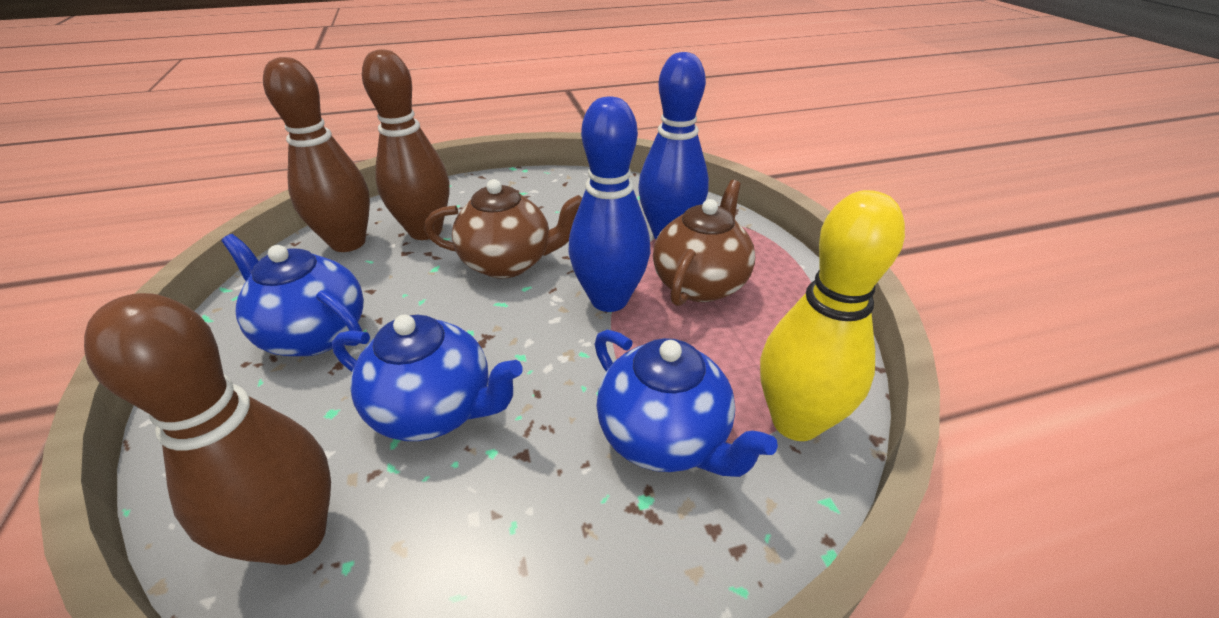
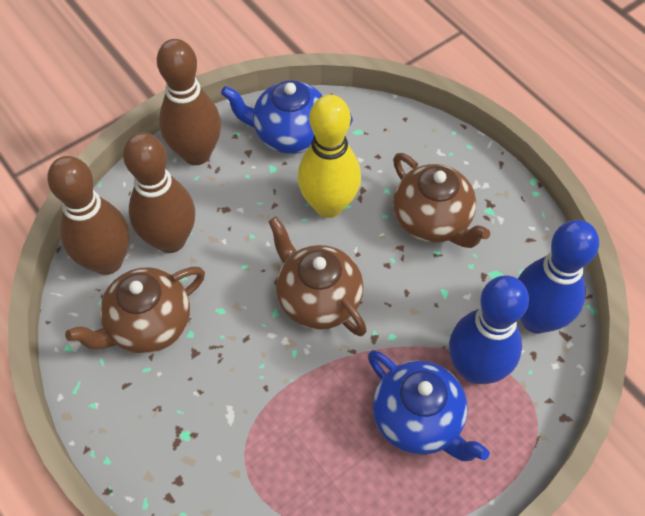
blue teapot: [222,234,364,356] [332,314,523,441] [595,330,778,477] = 3 -> [221,80,353,154] [368,350,490,461] = 2
brown teapot: [424,179,582,278] [653,180,755,306] = 2 -> [65,267,205,354] [268,217,367,336] [393,153,490,248] = 3

